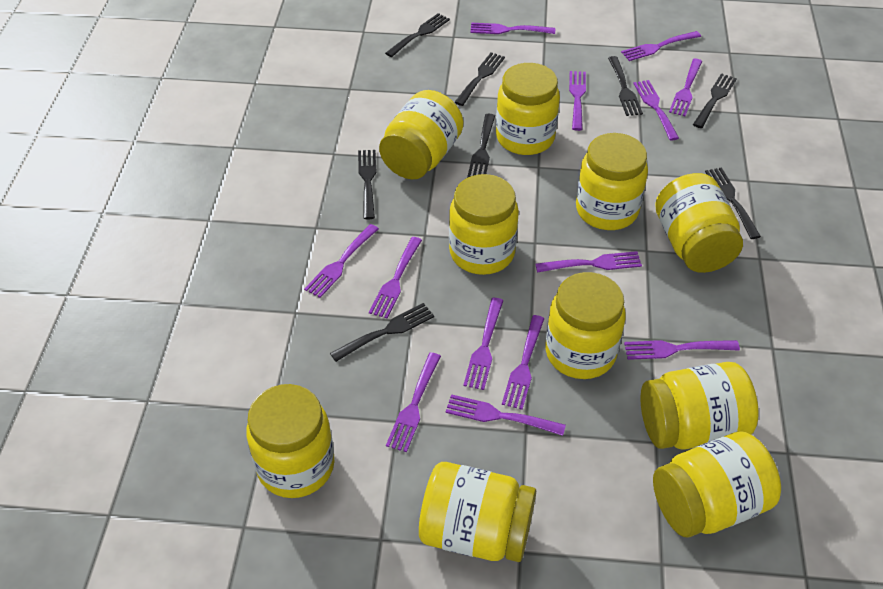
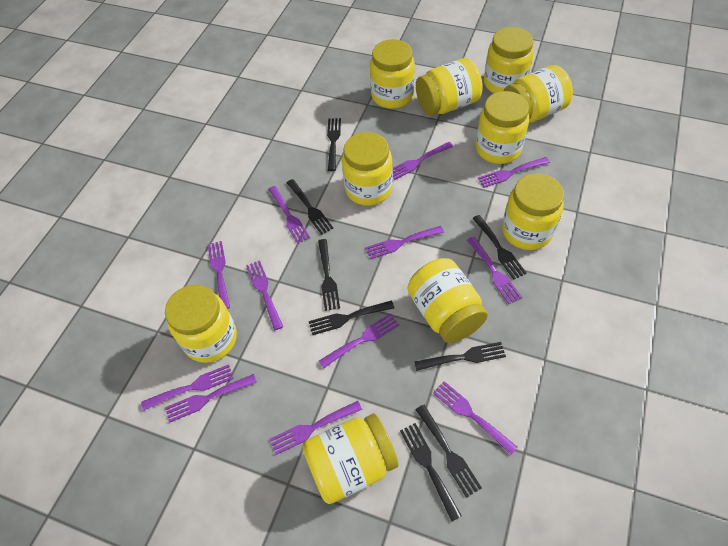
purple fork: [304,224,379,298] [369,237,422,318] [386,352,441,452] [445,394,566,436] [463,298,503,390] [470,23,555,34] [502,315,545,410] [535,251,642,273] [569,71,586,131] [621,31,701,61] [624,340,740,360] [633,80,679,140] [669,59,703,116] = 13 -> [141,365,233,411] [165,374,257,423] [207,241,230,309] [246,260,283,330] [268,186,310,244] [270,401,362,455] [319,313,399,368] [365,226,444,259] [393,142,454,180] [433,381,518,455] [467,236,522,304] [478,157,550,188] = 12

